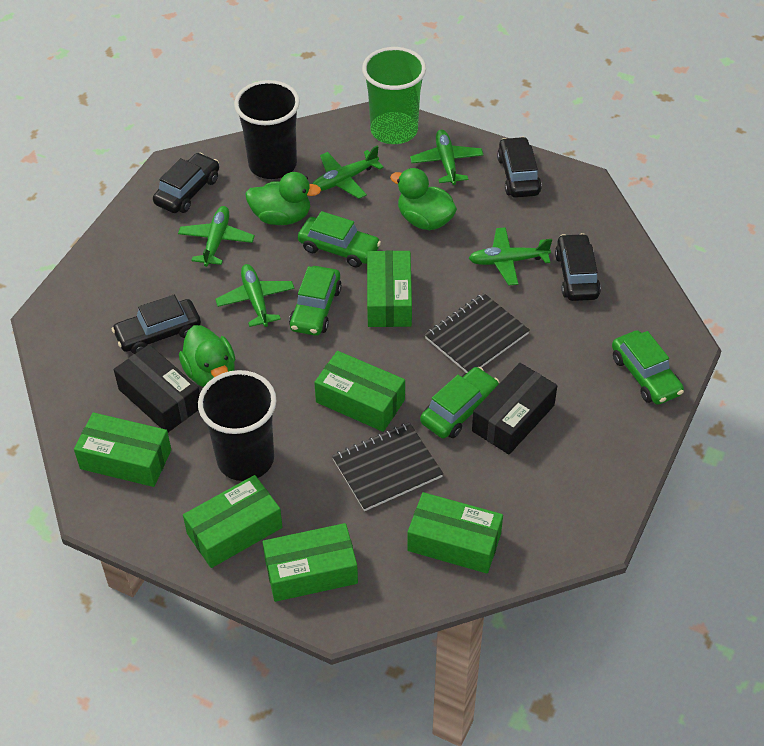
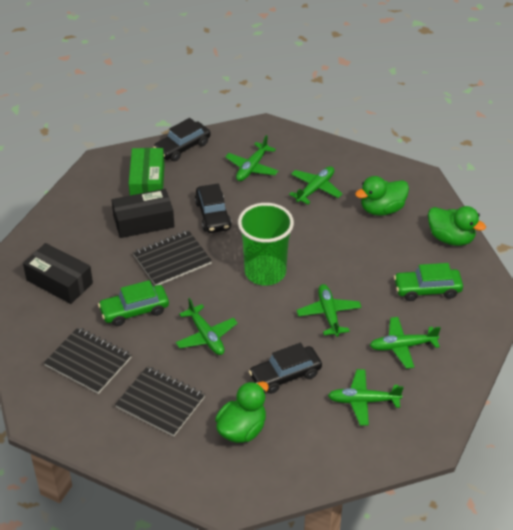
black car: [112,295,201,354] [153,153,219,213] [497,137,542,198] [555,233,601,301] = 4 -> [153,118,211,161] [195,183,232,233] [249,343,322,394] = 3
black cup: [198,370,276,481] [234,80,300,179] = 2 -> none = 0
black notebook: [332,422,443,511] [424,293,530,373] = 2 -> [44,327,132,394] [115,366,205,436] [133,230,212,286] = 3
green box: [74,412,171,487] [183,475,283,568] [263,523,358,602] [314,351,405,432] [367,250,412,327] [407,492,503,574] = 6 -> [129,148,165,195] = 1
green car: [289,266,342,336] [298,211,381,267] [420,367,499,438] [612,330,684,405] = 4 -> [98,280,169,326] [394,263,463,301] = 2
green plane: [178,206,255,267] [215,264,294,327] [312,145,384,199] [410,130,483,185] [469,227,552,285] = 5 -> [176,298,238,355] [225,135,278,181] [289,166,342,204] [297,284,361,337] [328,369,404,426] [369,317,441,369] = 6

